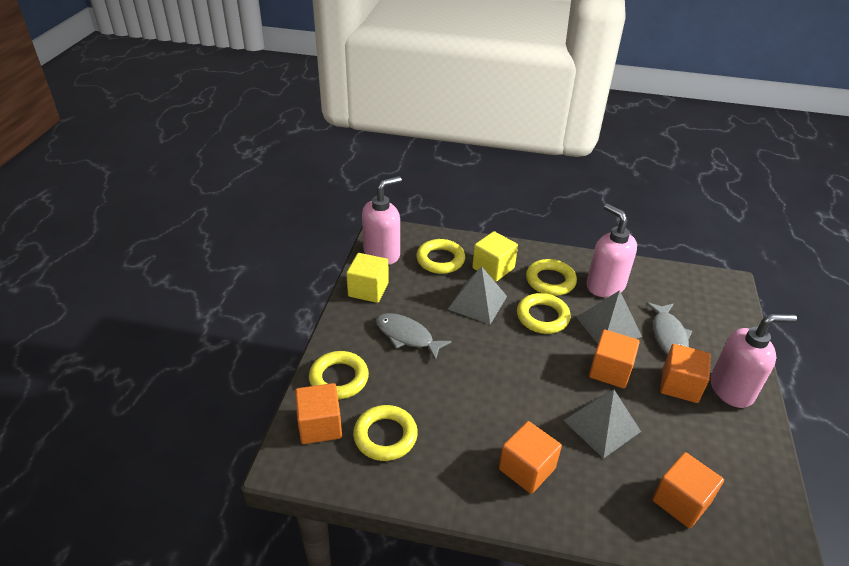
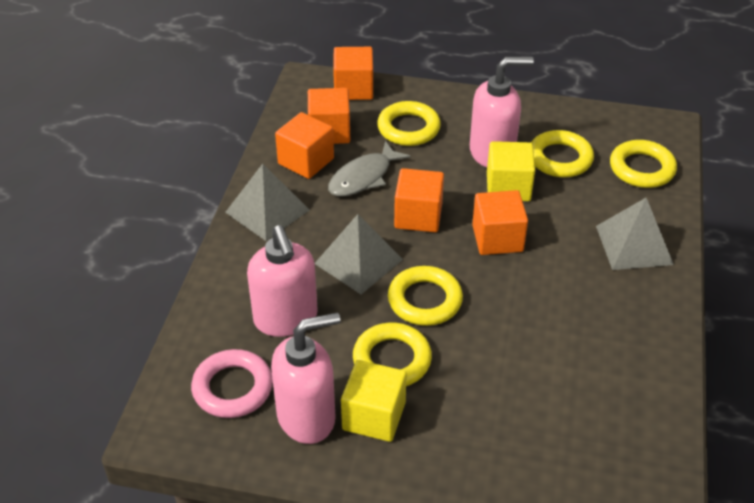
grey fish: [376,313,452,361] [646,302,692,355] = 2 -> [328,141,411,196] = 1
pink ring: none = 0 -> [191,349,273,418] = 1

